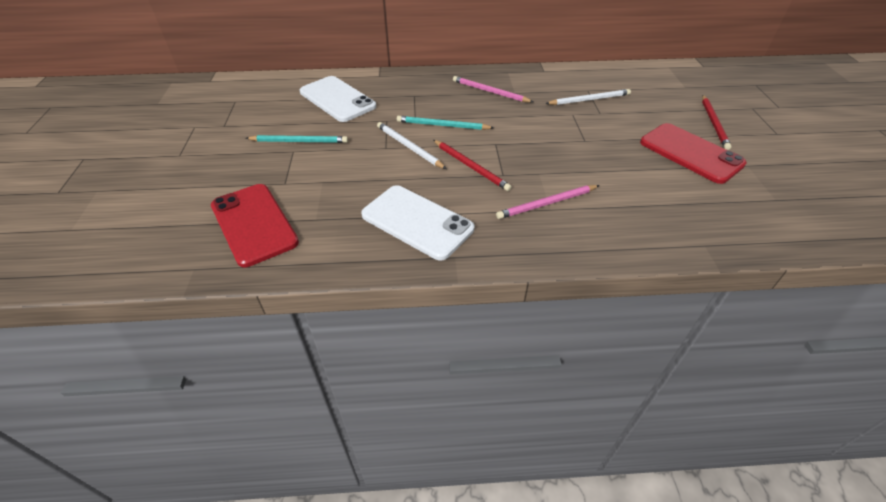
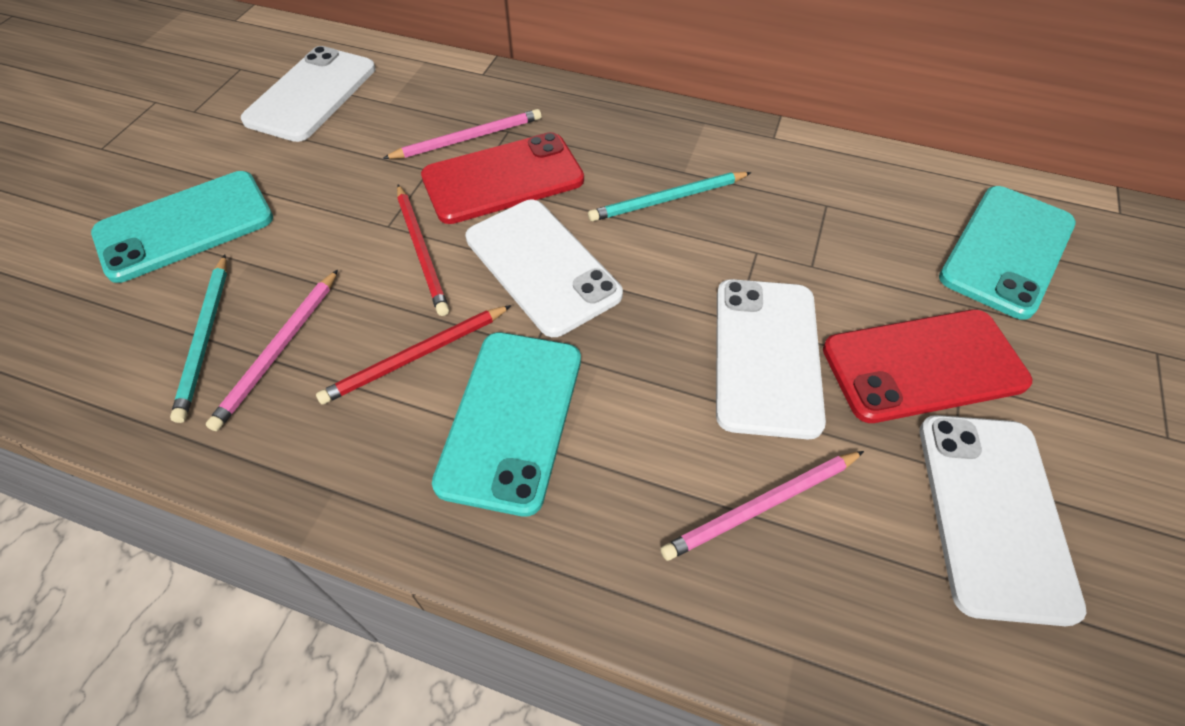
pink pencil: [453,76,533,102] [496,185,600,219] = 2 -> [206,269,338,431] [383,109,542,159] [660,451,864,561] = 3
turquoise phone: none = 0 -> [91,171,273,283] [432,332,581,517] [939,186,1076,320] = 3
white pencil: [377,122,446,169] [545,89,631,105] = 2 -> none = 0
white phone: [300,76,376,122] [361,185,474,260] = 2 -> [241,46,375,142] [466,200,623,337] [716,279,826,440] [920,415,1086,626] = 4

